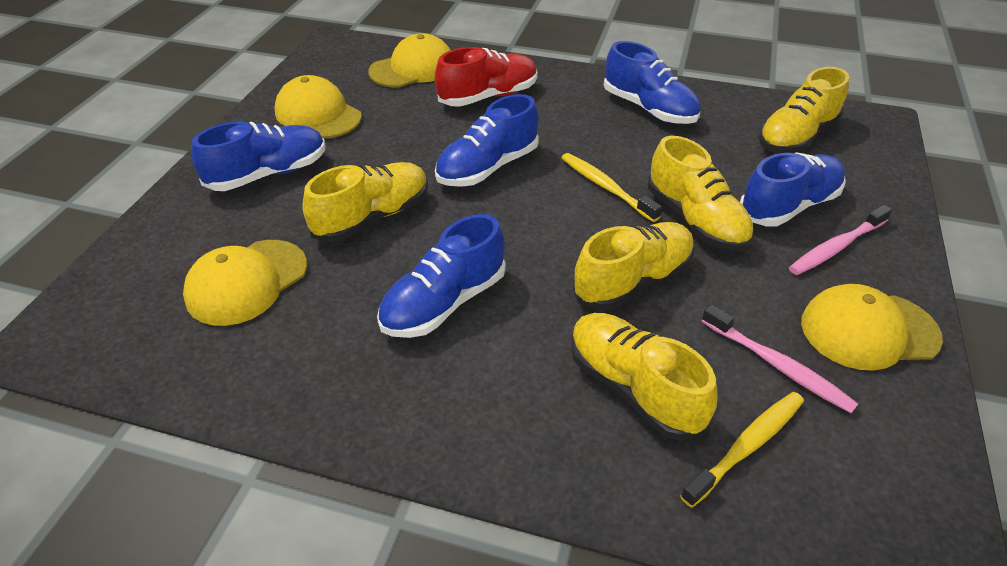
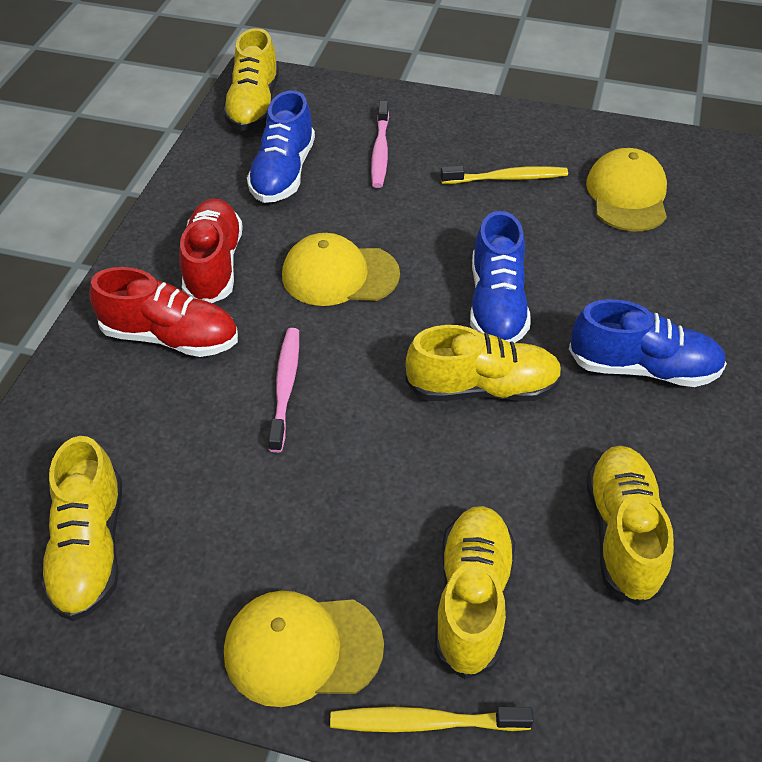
blue shoe: [191,122,325,191] [377,214,506,338] [435,94,539,187] [604,41,701,124] [740,152,846,227] = 5 -> [247,90,315,203] [470,211,531,343] [569,299,727,387] = 3
red shoe: [435,47,538,107] = 1 -> [89,267,238,357] [179,198,243,303] = 2
yellow cap: [183,240,307,326] [274,75,362,139] [368,33,451,88] [801,284,943,371] = 4 -> [224,591,384,707] [282,233,400,306] [586,148,667,232] = 3

